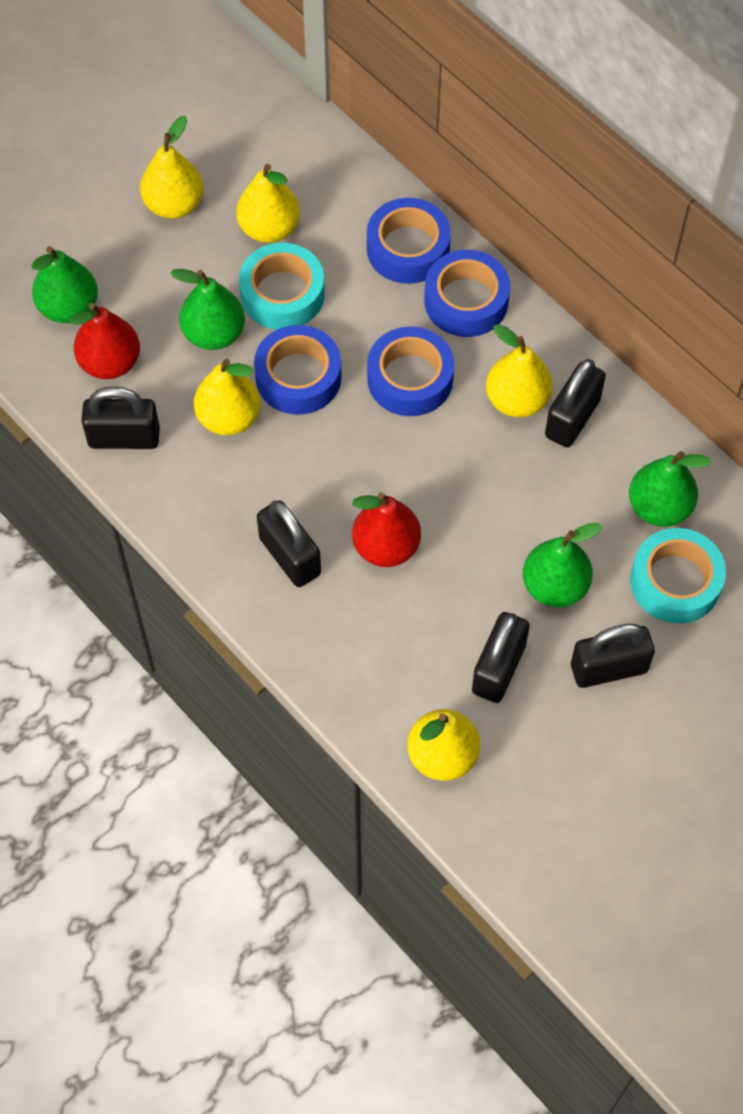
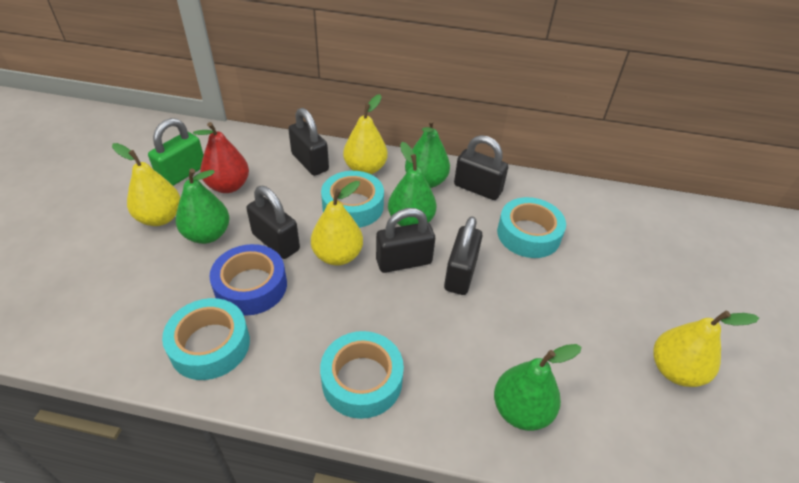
blue tape: [254,325,342,415] [367,198,451,284] [367,327,454,416] [424,250,510,337] = 4 -> [210,244,287,316] = 1
green padlock: none = 0 -> [148,118,204,186] = 1
red pear: [69,303,140,379] [352,492,421,567] = 2 -> [193,122,249,193] = 1
turquoise tape: [239,243,325,330] [630,528,726,624] = 2 -> [162,298,250,380] [320,331,404,419] [321,171,384,228] [497,197,566,258] = 4
yellow pear: [140,116,204,219] [194,359,261,435] [236,164,300,243] [407,709,480,781] [486,324,553,417] = 5 -> [112,143,180,226] [311,181,363,266] [343,94,388,174] [653,310,759,387] = 4

